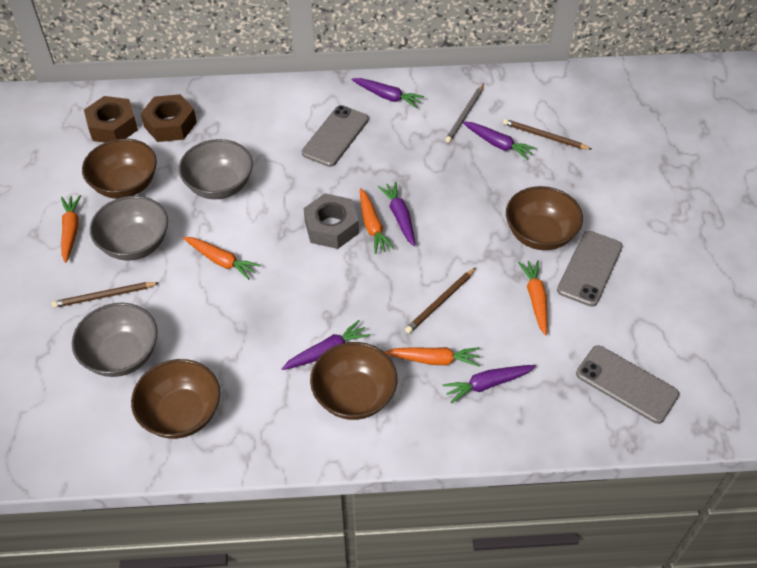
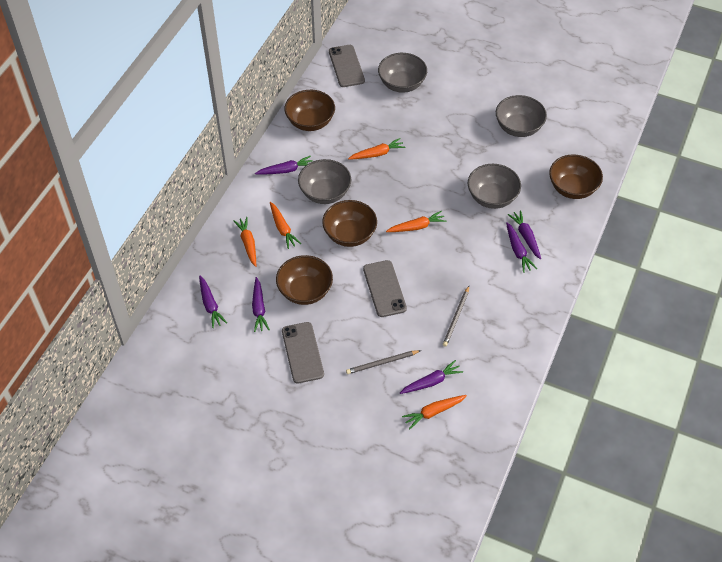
brown nut: [84,96,138,143] [141,94,197,142] = 2 -> none = 0
brown pencil: [52,282,159,308] [405,268,476,334] [503,119,592,150] = 3 -> none = 0
grey bowl: [72,303,158,377] [90,196,168,261] [179,139,253,199] = 3 -> [298,159,351,204] [378,53,427,93] [468,164,521,209] [496,95,547,137] = 4
grey nut: [304,193,359,249] = 1 -> none = 0
grey pencil: [445,84,484,143] = 1 -> [346,350,421,374] [443,286,469,347] = 2
purple carrot: [282,320,370,370] [351,78,424,108] [378,182,415,246] [442,365,536,404] [462,122,537,160] = 5 -> [199,276,227,328] [252,277,270,332] [255,156,313,175] [400,360,463,394] [506,222,537,273] [508,210,541,259] = 6

